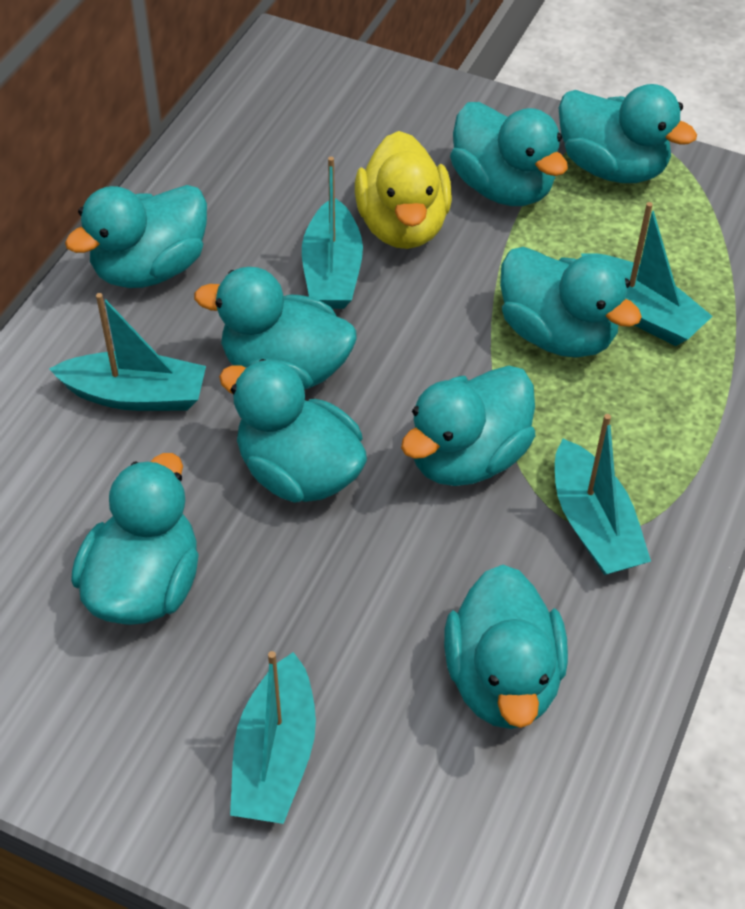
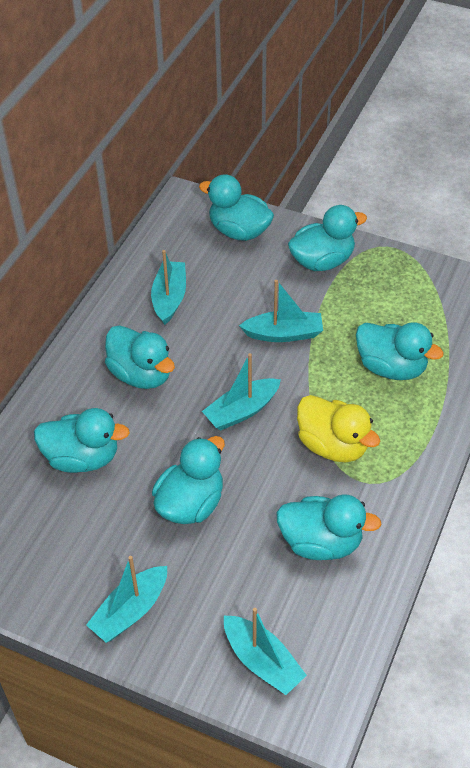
turquoise duck: [65,185,207,288] [71,453,199,625] [194,267,356,390] [219,359,367,503] [401,366,535,486] [444,565,568,729] [450,102,568,206] [500,247,642,358] [559,84,697,183] = 9 -> [34,408,130,473] [105,325,175,389] [152,436,225,524] [199,174,274,241] [276,495,382,560] [288,205,367,271] [356,322,444,380] = 7

